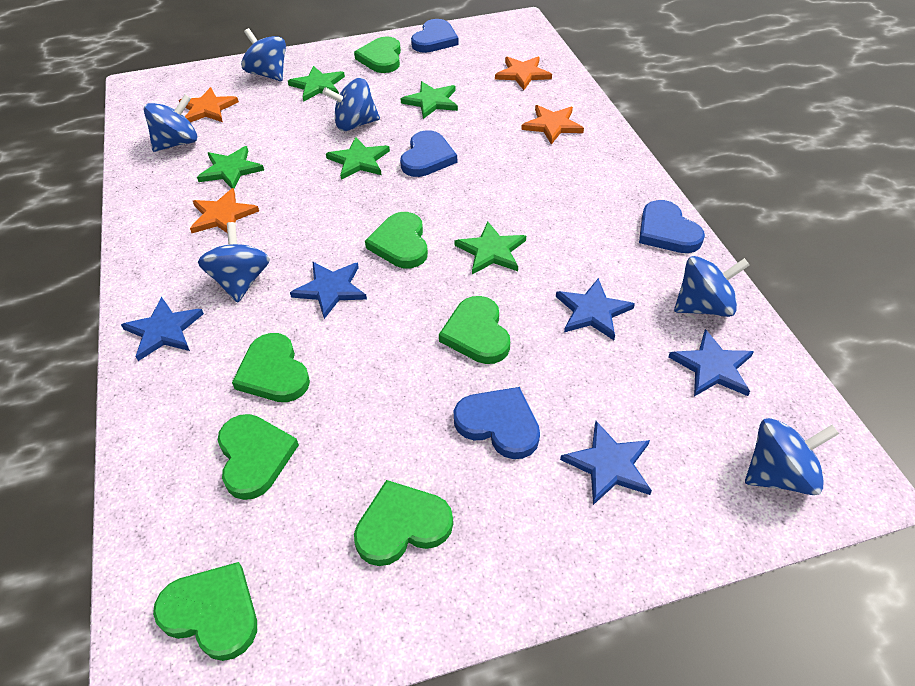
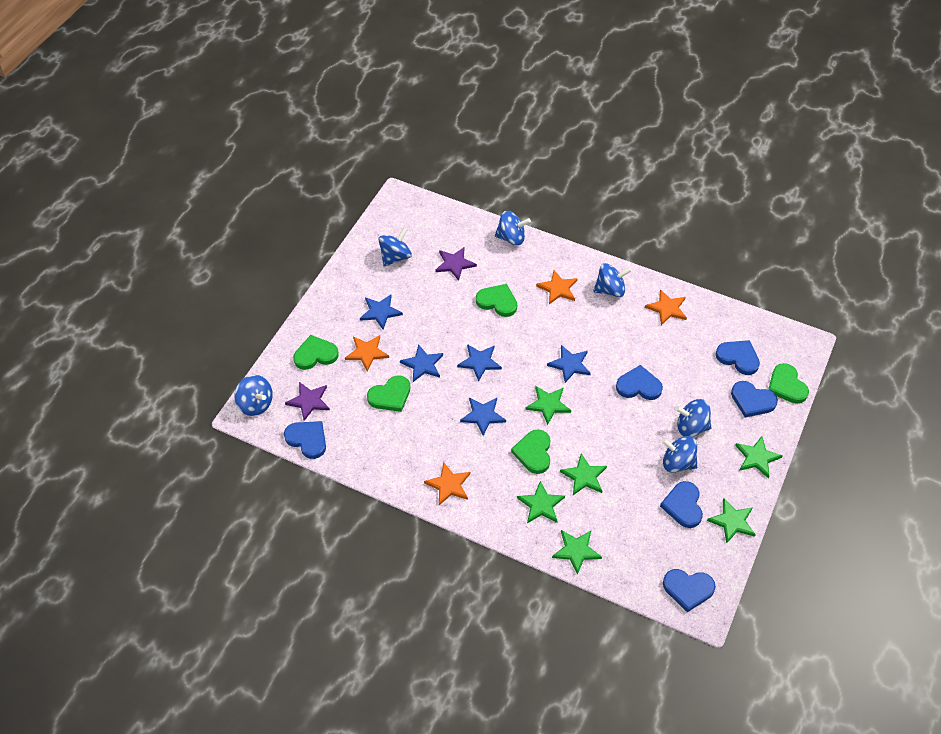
blue heart: [400,130,457,177] [411,19,459,53] [454,387,540,459] [639,200,705,253] = 4 -> [284,421,326,459] [616,365,663,400] [660,481,703,528] [663,569,716,612] [716,340,760,375] [731,381,778,417] = 6
green heart: [153,562,257,661] [218,414,299,500] [232,333,310,402] [354,36,401,73] [354,480,453,566] [365,212,428,268] [439,296,510,364] = 7 -> [293,335,339,370] [367,375,410,412] [476,284,517,317] [511,430,551,474] [768,363,809,404] = 5
green star: [197,146,264,189] [288,66,345,102] [326,137,390,180] [401,81,458,119] [454,221,526,274] = 5 -> [517,481,565,523] [525,386,571,425] [552,530,602,575] [560,454,607,495] [707,498,756,544] [735,436,783,478] = 6
purple star: none = 0 -> [285,382,330,421] [435,247,477,281] = 2

